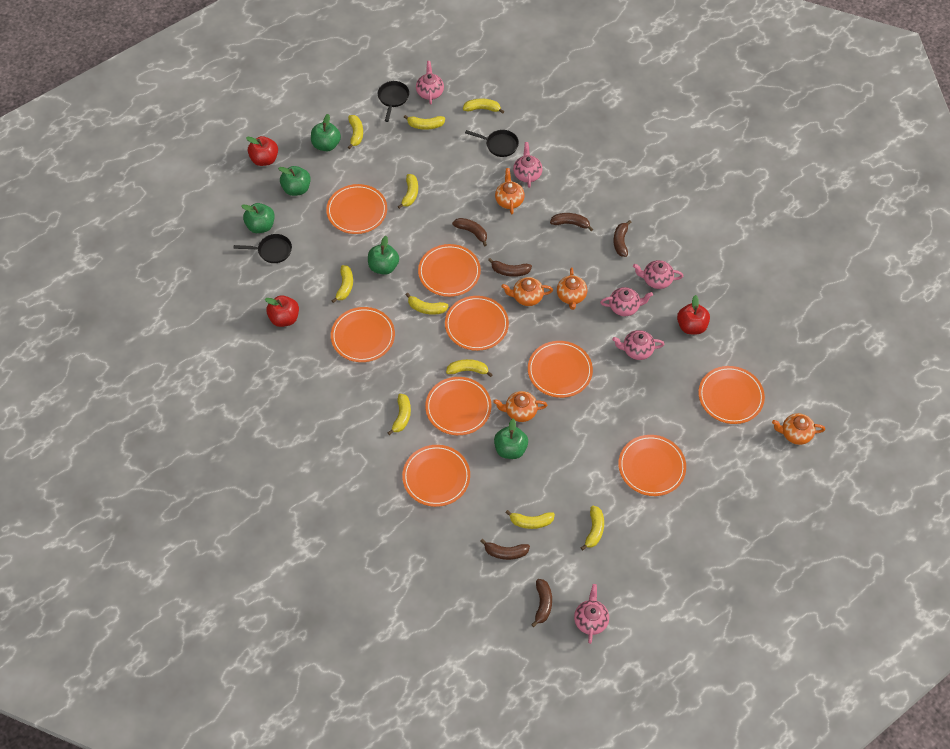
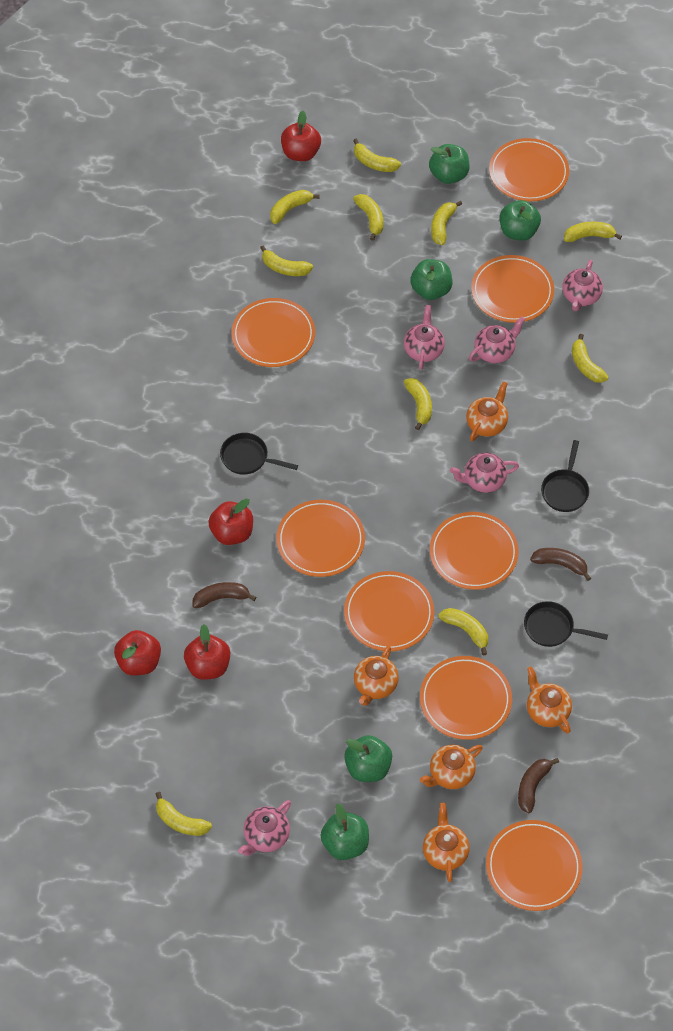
brown banana: [452,218,487,246] [480,539,530,560] [488,258,532,277] [531,579,552,627] [550,213,593,231] [613,220,632,257] = 6 -> [192,582,256,608] [518,758,559,813] [530,548,591,581] = 3
orange plate: [326,184,387,234] [331,307,395,362] [402,445,470,507] [418,244,481,297] [425,377,492,435] [445,296,509,351] [528,341,593,398] [618,435,686,496] [698,366,765,424] = 9 -> [231,298,315,367] [276,500,365,577] [344,571,434,651] [420,656,512,740] [430,512,519,590] [471,255,554,323] [486,820,583,911] [489,138,569,201] = 8
pink teapot: [416,61,444,104] [513,142,542,188] [574,584,609,644] [600,287,653,316] [612,330,665,360] [633,260,683,289] = 6 -> [238,800,291,856] [404,305,445,370] [450,453,519,493] [469,317,525,364] [562,260,603,311] = 5
red apple: [246,136,278,166] [265,295,299,327] [677,295,710,334] = 3 -> [114,630,161,676] [184,624,230,680] [208,498,253,545] [281,111,321,161] = 4

